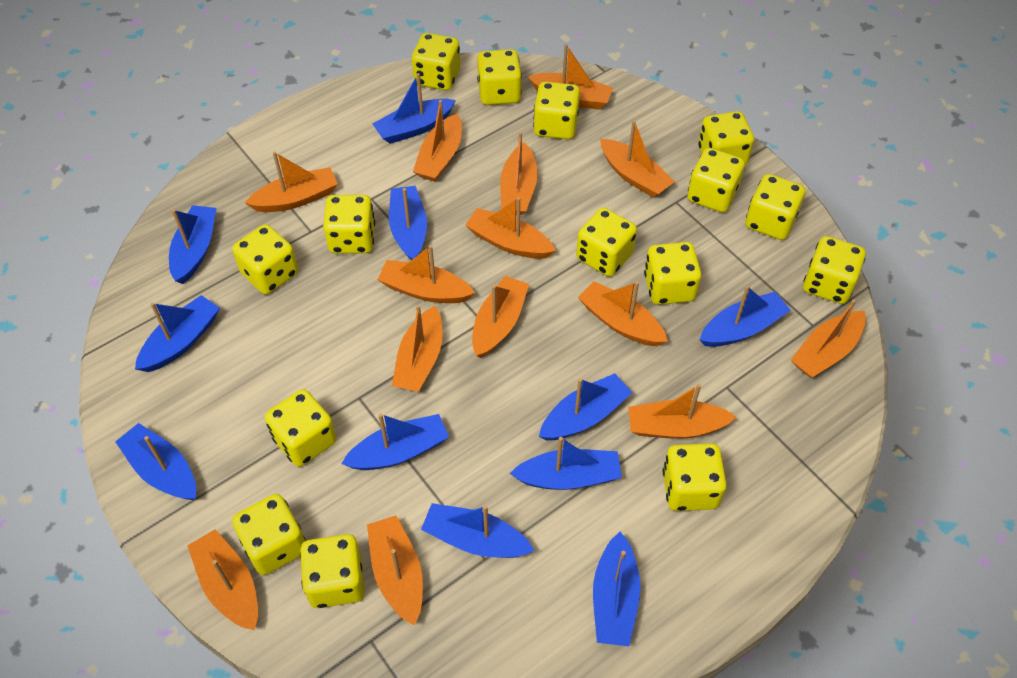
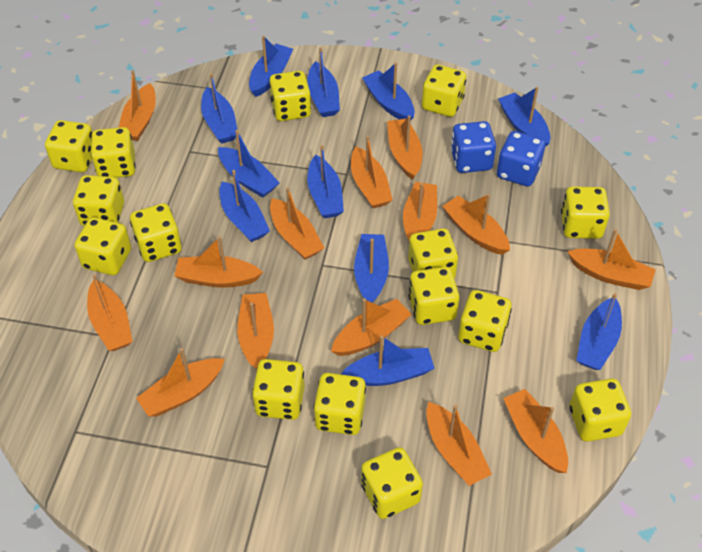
blue dice: none = 0 -> [451,121,496,173] [497,131,545,187] = 2

